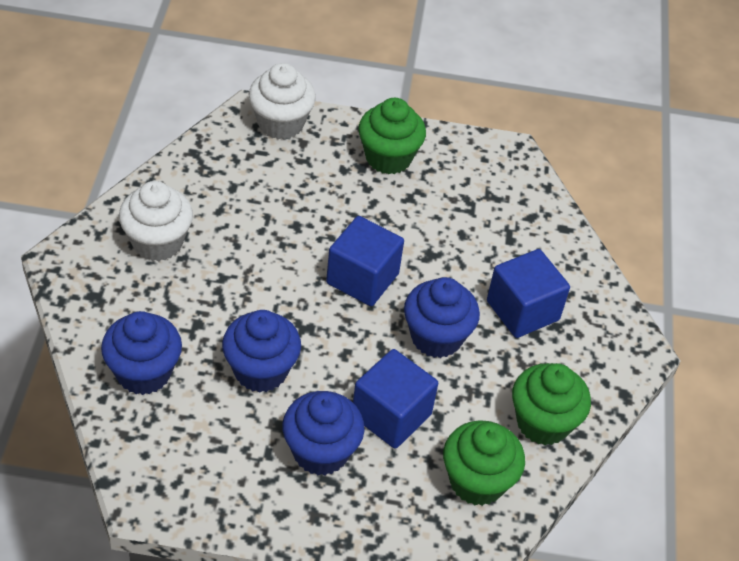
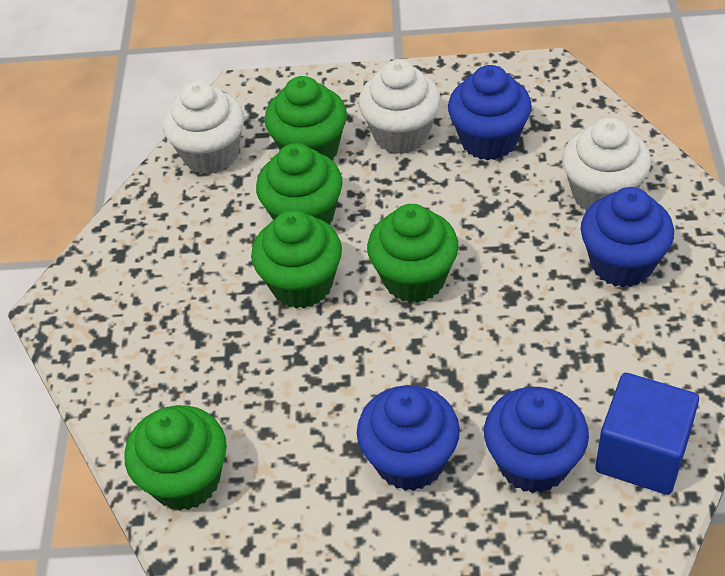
blue cube: [326,216,404,306] [353,349,438,449] [487,249,570,338] = 3 -> [596,373,699,495] = 1
green cupcake: [358,98,426,174] [443,420,525,506] [512,363,591,445] = 3 -> [124,405,227,511] [251,210,342,309] [256,143,343,225] [265,76,347,161] [367,204,459,303] = 5
white cupcake: [119,181,193,261] [249,63,316,139] = 2 -> [163,81,244,174] [359,60,441,154] [562,118,651,211] = 3

